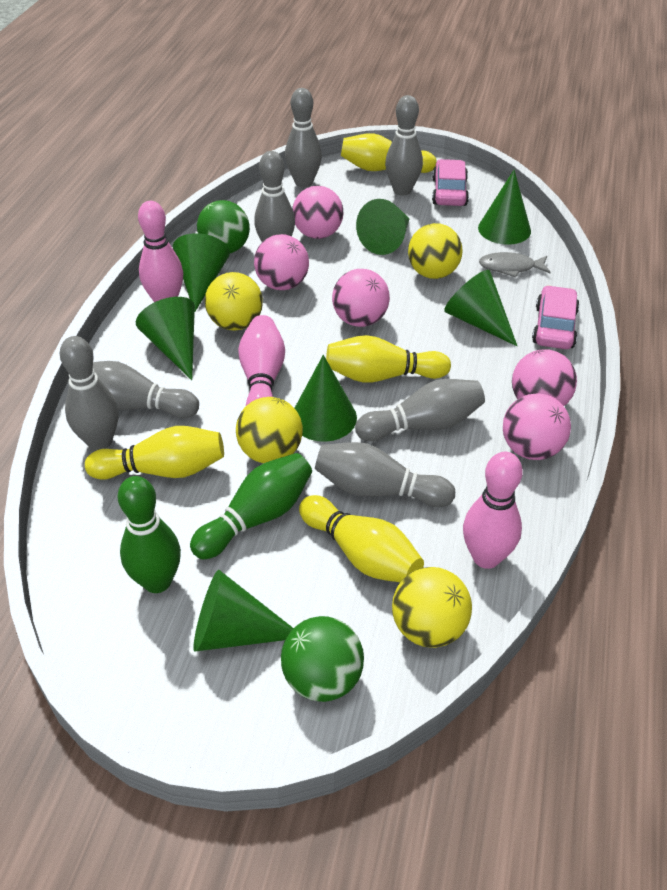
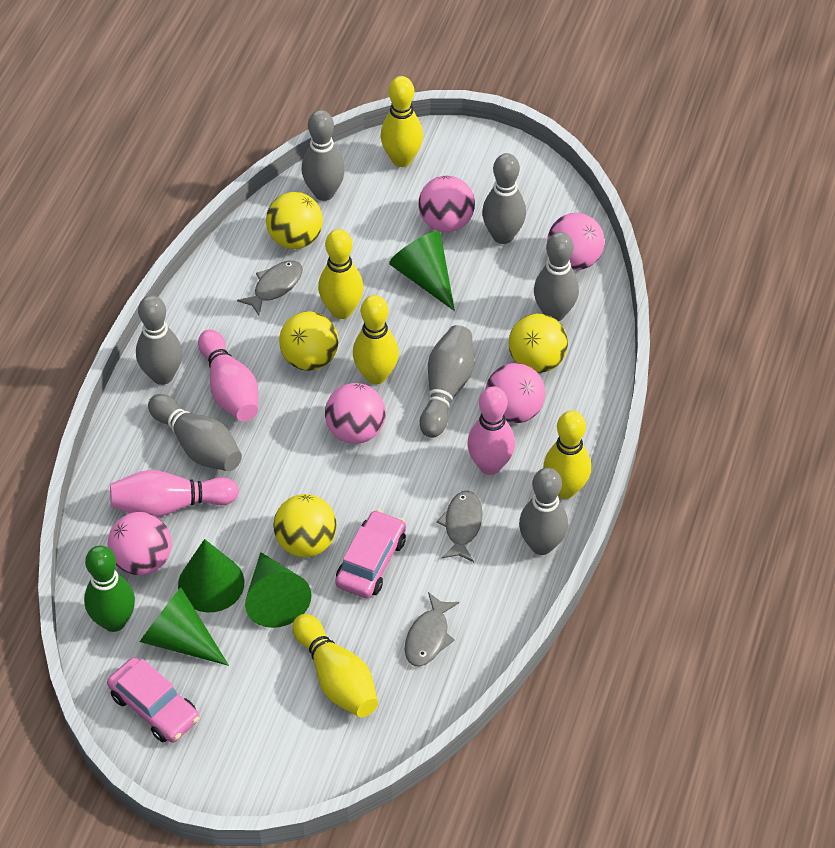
green ball: [197,200,250,253] [281,616,364,702] = 2 -> none = 0
green bowling pin: [118,476,181,593] [190,453,312,559] = 2 -> [84,545,135,632] = 1
green cone: [136,297,195,380] [173,233,230,312] [193,570,294,652] [295,355,357,442] [356,199,409,255] [444,270,517,346] [478,170,531,244] = 7 -> [140,587,229,666] [178,539,244,612] [245,552,312,628] [389,231,455,311] = 4
grey fish: [479,252,551,278] = 1 -> [237,260,303,316] [405,592,459,666] [437,490,483,562] = 3
yellow bowling pin: [85,426,224,480] [299,495,424,582] [326,335,451,383] [341,133,436,173] = 4 -> [292,614,378,717] [318,229,363,319] [353,295,399,384] [380,76,423,167] [543,411,591,499] = 5

